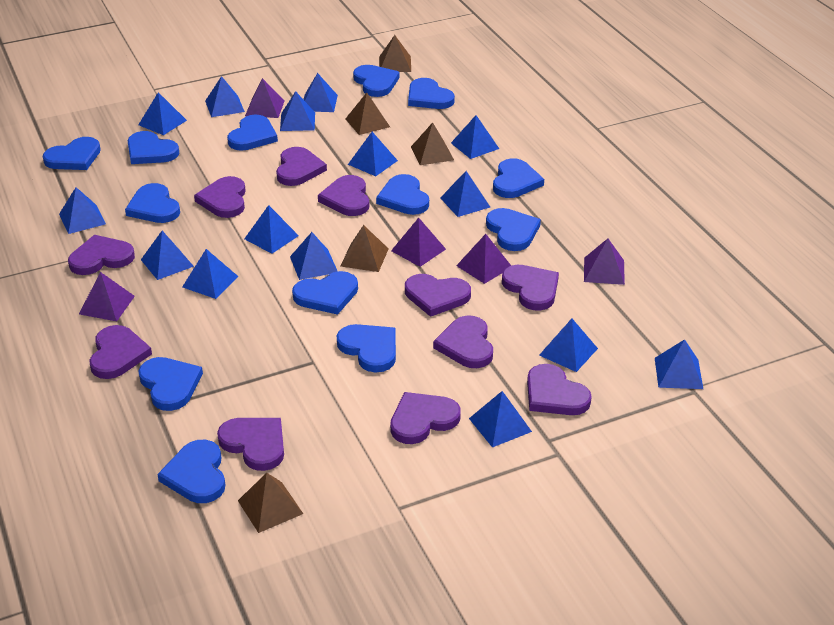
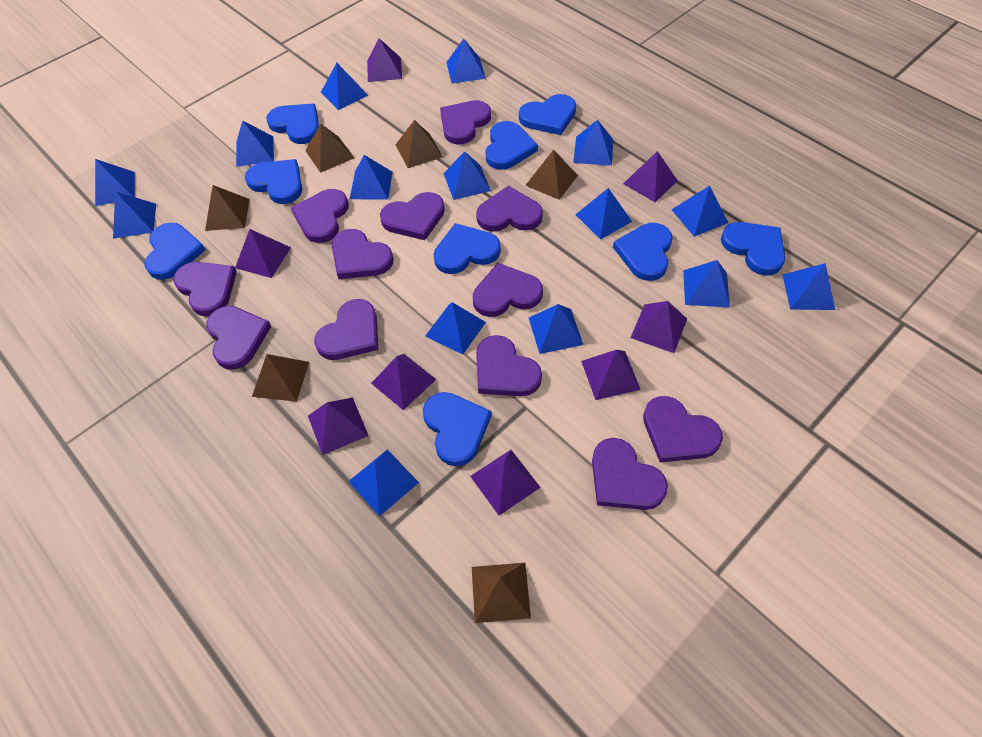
blue heart: [43,137,101,170] [125,183,180,223] [128,131,179,164] [138,357,203,411] [157,440,225,503] [227,115,278,151] [292,271,358,315] [337,324,396,372] [353,65,400,97] [376,174,429,215] [408,78,455,109] [486,208,541,251] [493,158,544,198] = 13 -> [144,223,206,280] [245,159,302,204] [266,104,319,144] [423,392,492,466] [434,223,501,274] [485,121,538,170] [519,94,576,135] [613,223,673,281] [721,222,786,276] = 9
brown pyramid: [238,473,303,533] [341,225,388,272] [345,93,390,135] [379,35,411,72] [411,122,454,165] = 5 -> [205,185,249,231] [252,354,309,402] [305,124,354,173] [396,120,443,168] [472,563,531,623] [525,150,578,200] = 6
purple heart: [68,235,135,275] [89,325,152,379] [194,176,246,218] [217,418,284,471] [276,147,327,186] [318,175,369,216] [390,392,461,444] [405,274,471,317] [433,316,493,368] [502,265,559,311] [527,364,592,415] = 11 -> [173,262,237,317] [206,306,272,370] [291,189,349,243] [314,299,378,360] [332,229,394,279] [380,192,445,240] [440,100,491,144] [473,263,543,317] [476,186,543,232] [476,335,542,396] [592,438,668,510] [643,396,723,462] = 12
purple pyramid: [79,272,135,321] [245,78,284,118] [391,218,446,267] [456,234,511,284] [584,239,625,285] = 5 -> [235,229,291,278] [308,398,369,455] [367,38,402,82] [371,354,436,410] [470,450,541,515] [581,350,641,400] [623,151,678,202] [630,301,687,353] = 8

